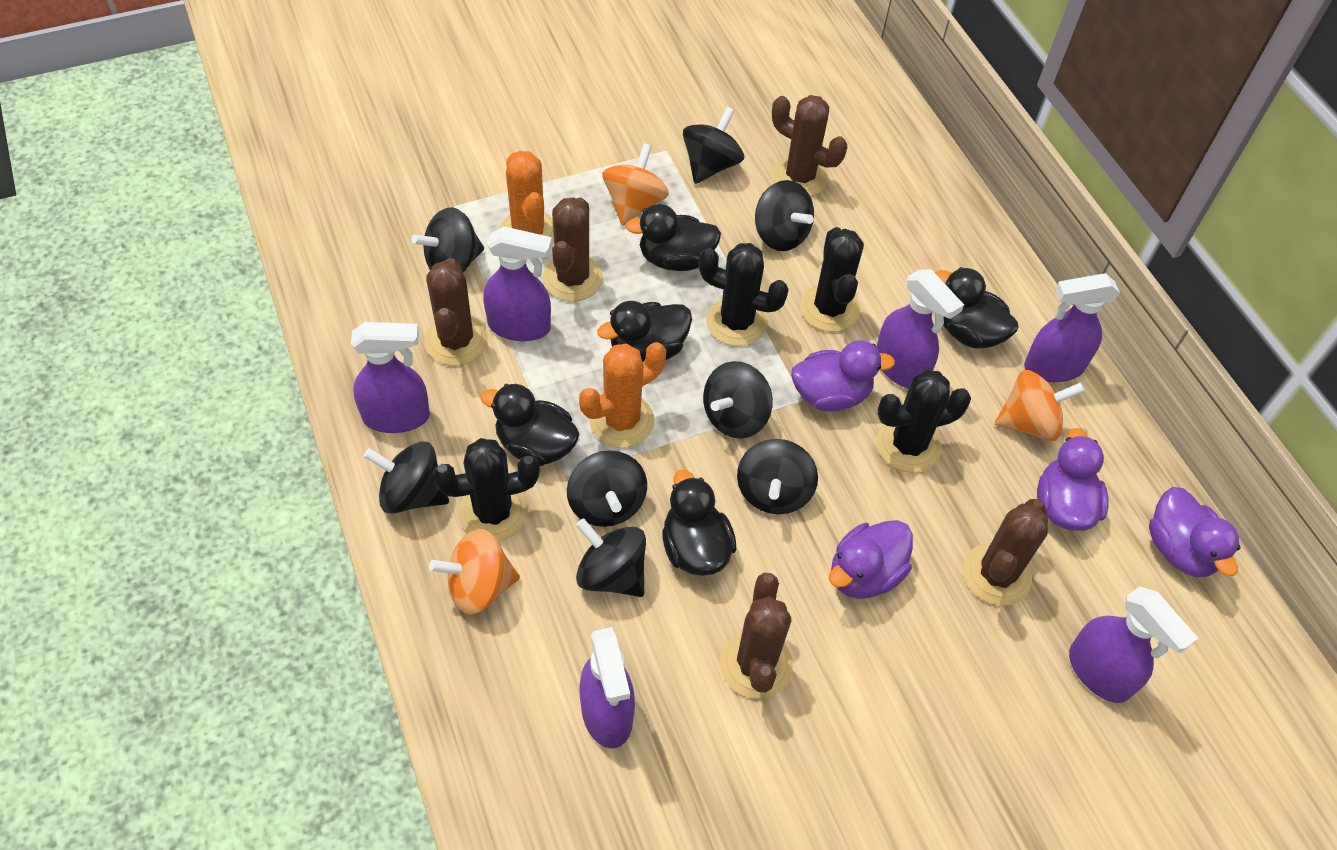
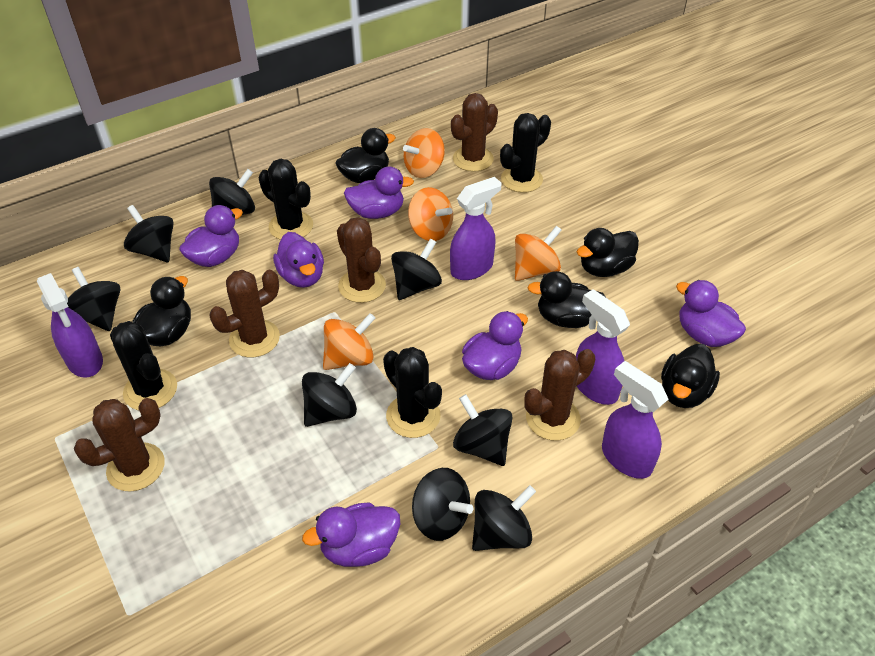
orange cactus: [499,151,554,245] [579,342,666,448] = 2 -> none = 0
orange spinning top: [429,529,520,615] [602,143,669,226] [995,370,1085,441] = 3 -> [323,313,375,370] [403,128,445,178] [408,187,453,241] [515,226,561,281] = 4
purple duck: [791,340,895,412] [829,520,913,599] [1037,428,1109,531] [1149,487,1240,577] = 4 -> [179,205,243,267] [273,232,324,288] [302,502,400,567] [344,167,414,219] [462,311,528,380] [676,280,746,347] = 6
purple spray bottle: [351,322,430,433] [483,226,552,341] [580,627,635,748] [876,270,964,389] [1024,274,1120,382] [1069,586,1198,703] = 6 -> [37,273,103,378] [450,177,502,280] [576,289,630,405] [602,361,669,479] = 4

